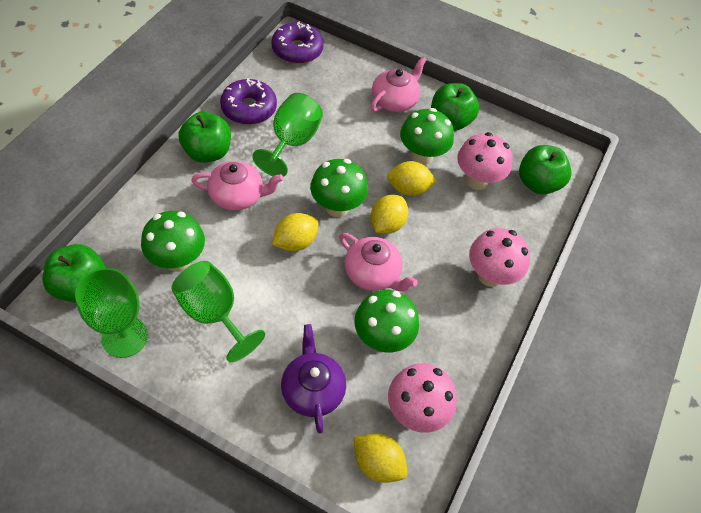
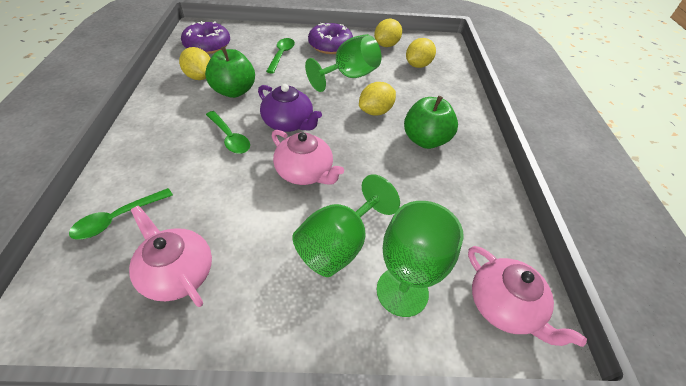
green apple: [43,244,106,303] [178,112,231,163] [431,83,479,131] [519,145,572,195] = 4 -> [205,46,255,98] [404,96,458,149] = 2
green mushroom: [141,211,205,272] [310,159,368,217] [354,290,419,352] [400,108,454,165] = 4 -> none = 0
green spoon: none = 0 -> [69,188,173,240] [206,111,250,154] [266,38,295,73] = 3
pink mushroom: [388,364,457,433] [457,132,513,190] [469,228,530,287] = 3 -> none = 0

